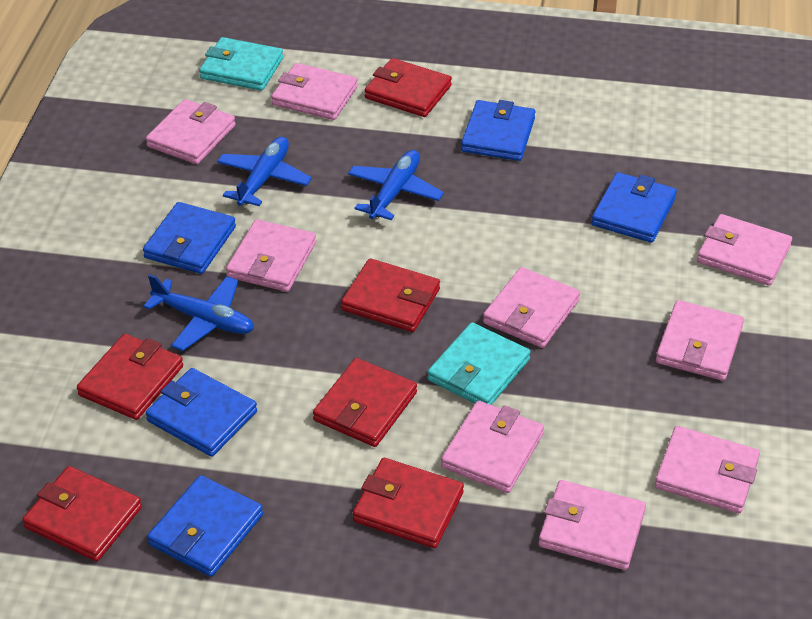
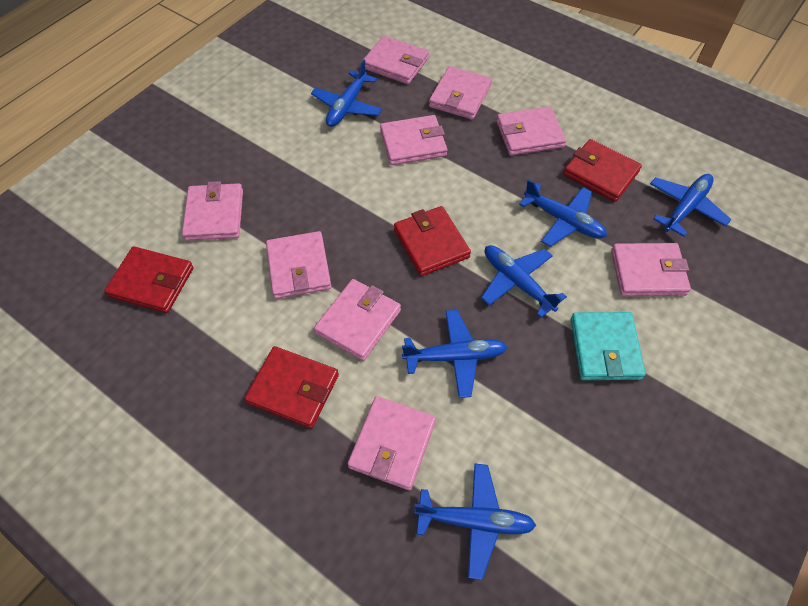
blue plane: [143,274,254,351] [217,137,312,206] [348,150,444,220] = 3 -> [311,60,382,127] [402,310,507,398] [414,464,536,580] [481,245,567,318] [519,179,607,247] [650,174,731,237] = 6
blue wallet: [143,202,236,274] [146,368,257,457] [147,475,263,577] [461,100,535,161] [592,172,677,243] = 5 -> none = 0
red wallet: [22,466,142,561] [77,334,183,420] [313,358,417,447] [341,258,440,332] [353,458,464,548] [364,58,452,117] = 6 -> [104,246,194,313] [245,346,339,429] [394,206,471,276] [563,139,642,202] = 4
turquoise wallet: [199,37,283,91] [427,322,531,405] = 2 -> [571,312,646,380] = 1

